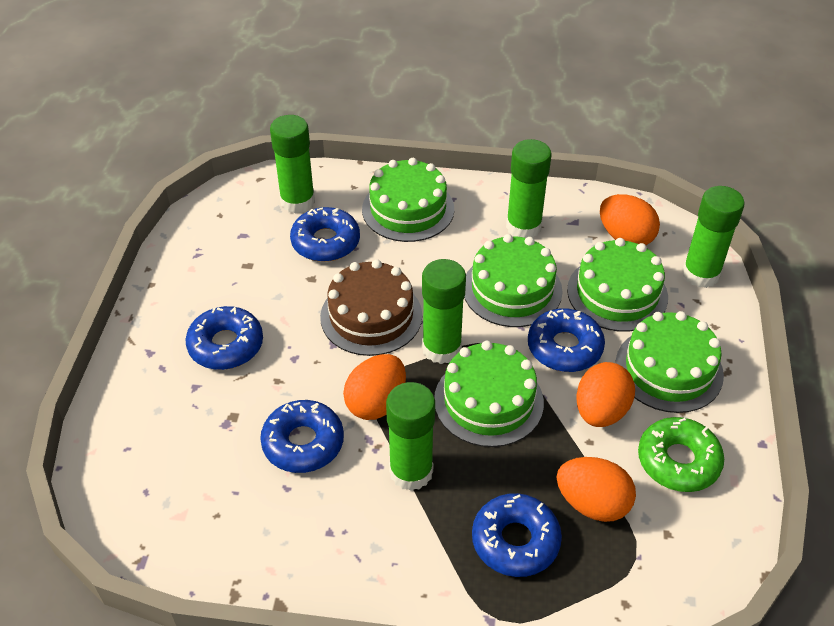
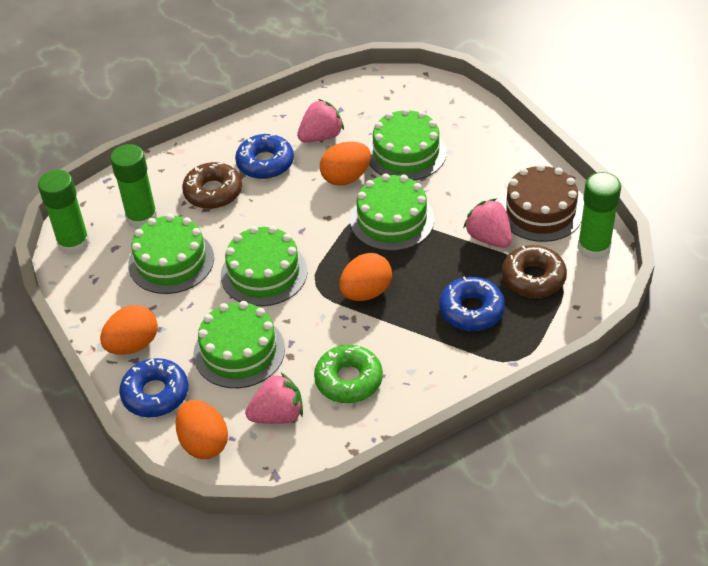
blue donut: [186,306,263,370] [260,400,344,473] [290,207,360,262] [472,493,562,577] [528,308,605,372] = 5 -> [119,358,188,417] [235,134,294,179] [439,276,505,331] = 3
brown donut: none = 0 -> [182,162,242,209] [502,245,567,298] = 2
green glue stick: [270,115,315,214] [386,382,435,491] [422,259,466,364] [506,139,552,238] [682,186,745,288] = 5 -> [38,170,90,255] [110,144,158,229] [577,172,621,260] = 3
pink strawberry: none = 0 -> [245,372,303,424] [297,99,344,142] [463,198,512,248] = 3

